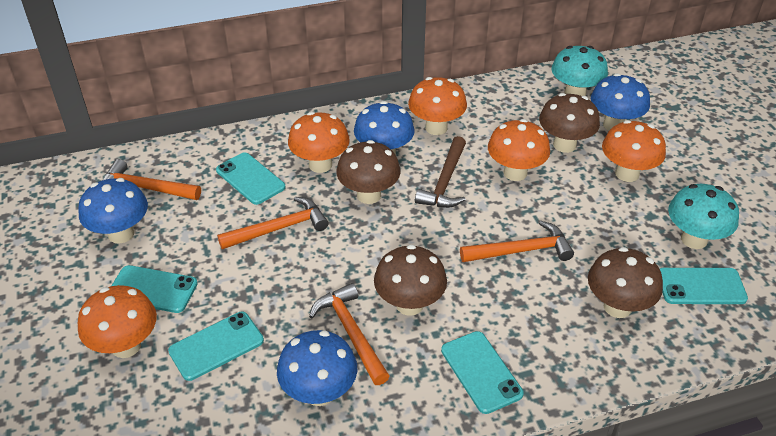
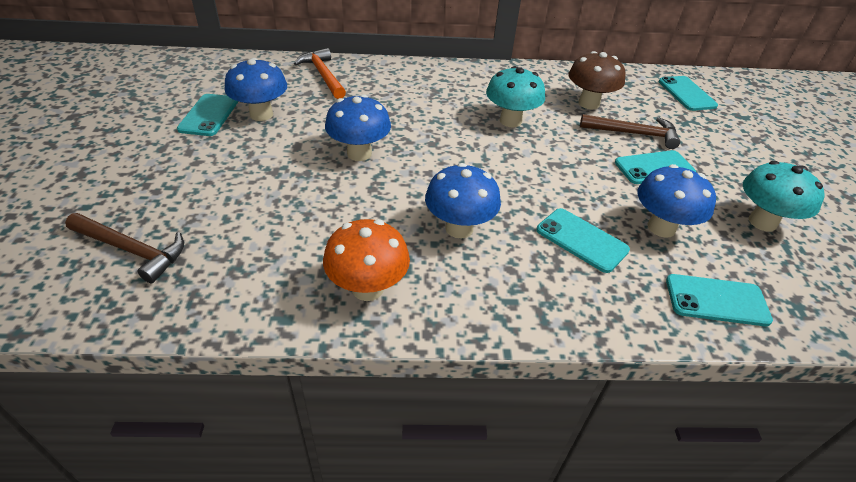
brown hammer: [415,136,466,208] = 1 -> [65,213,184,283] [580,114,680,149] = 2
brown mushroom: [336,140,401,204] [374,245,447,316] [539,93,600,153] [588,247,663,318] = 4 -> [569,51,626,109] = 1
orange hammer: [103,159,201,200] [217,197,329,249] [309,283,390,385] [460,221,574,262] = 4 -> [294,48,346,99] = 1
orange mushroom: [78,285,157,358] [288,112,350,173] [408,77,467,135] [488,119,550,181] [602,120,666,182] = 5 -> [323,219,410,301] = 1

